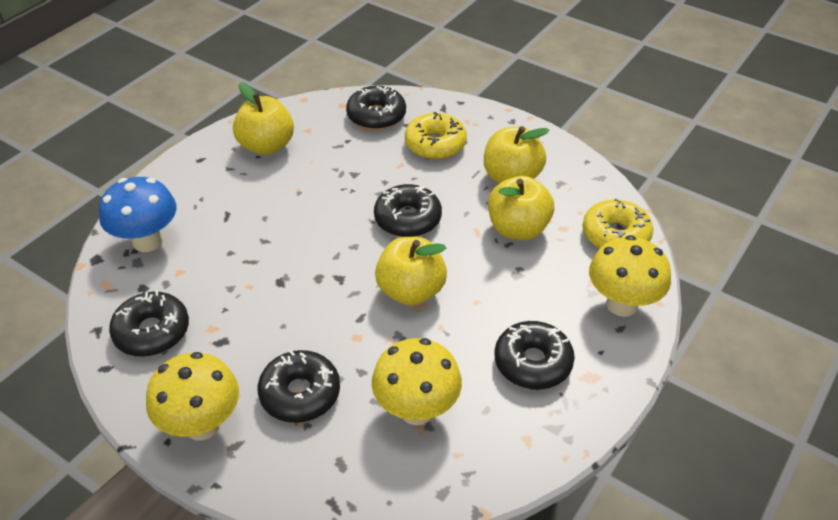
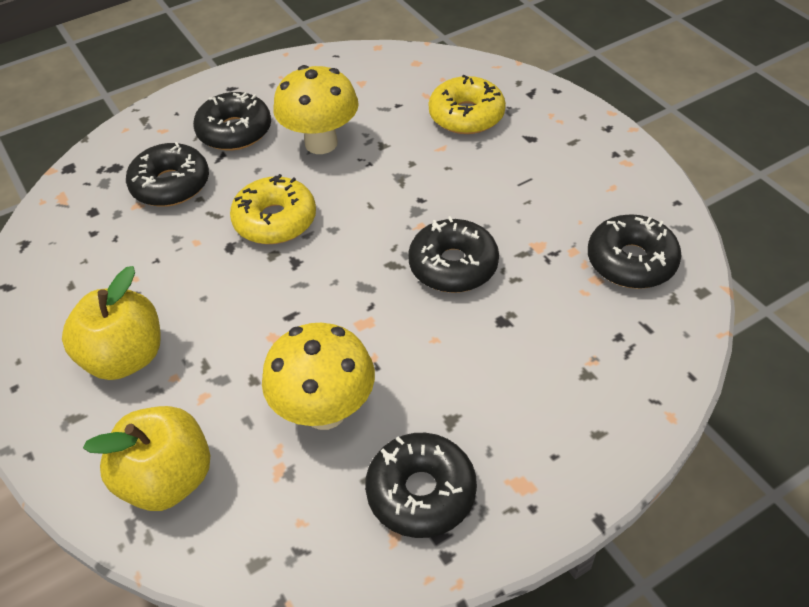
blue mushroom: [99,177,176,252] = 1 -> none = 0
yellow apple: [233,82,294,155] [375,237,447,306] [484,126,550,183] [488,176,554,240] = 4 -> [62,266,161,380] [83,406,210,511] = 2
yellow mushroom: [146,352,239,441] [372,338,462,425] [589,235,671,317] = 3 -> [262,323,375,430] [273,65,359,154] = 2

